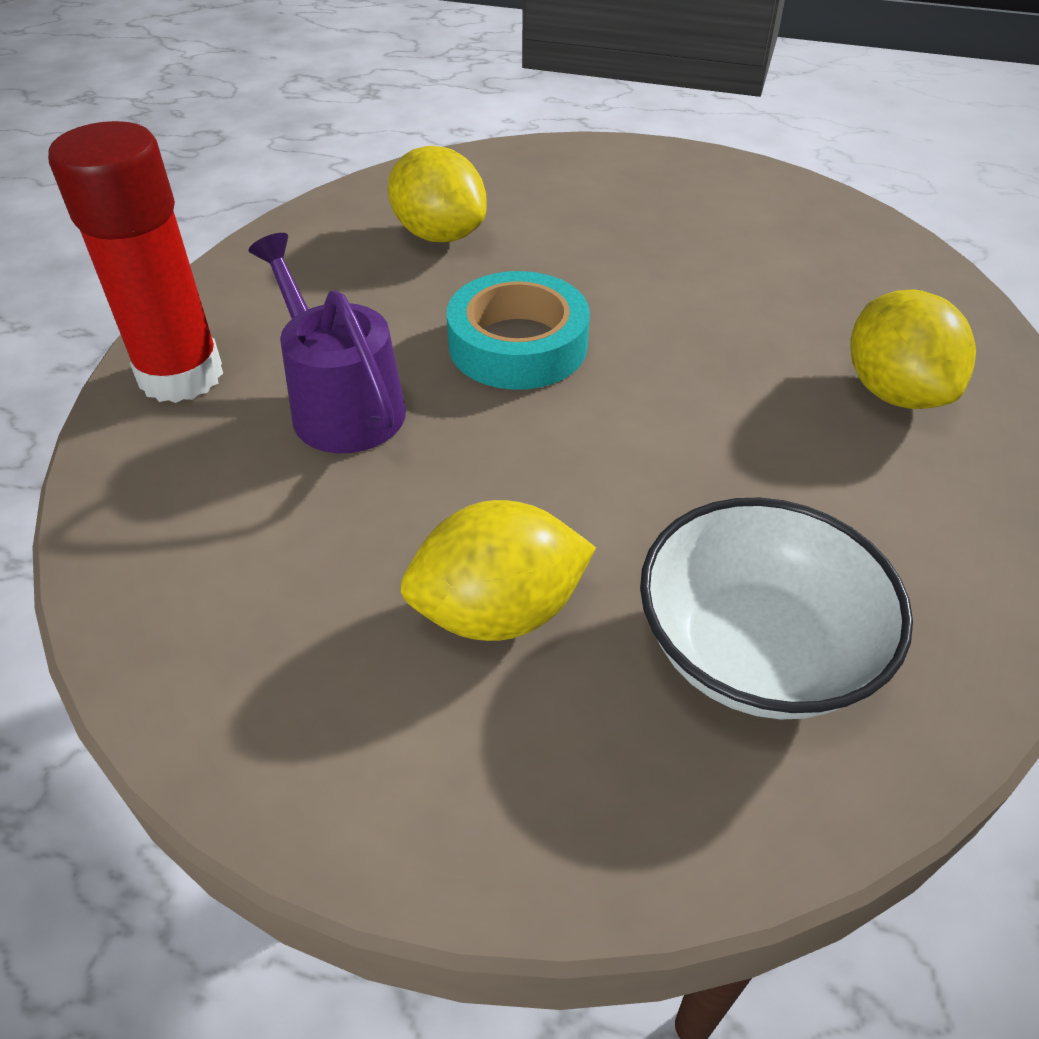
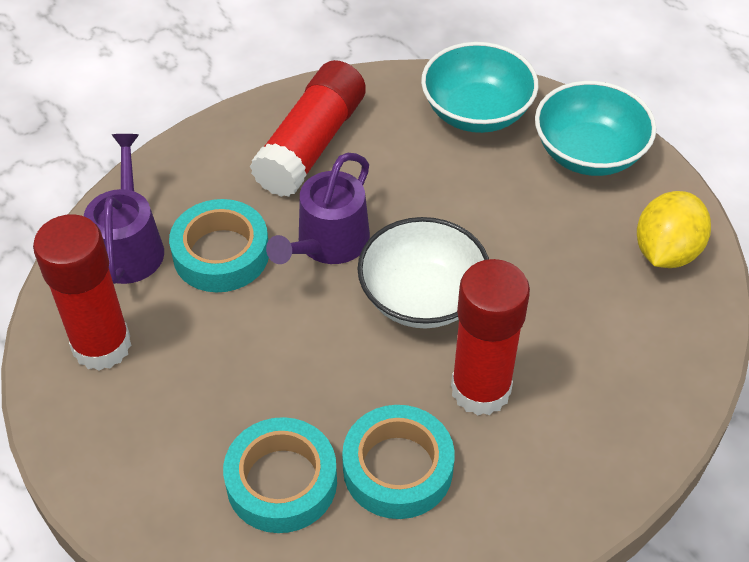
purple watering can: [248,233,406,453] = 1 -> [84,134,164,284] [266,153,370,264] = 2
red glue stick: [48,121,223,403] = 1 -> [33,214,131,371] [250,60,366,197] [451,259,530,416] = 3
turquoise bowl: none = 0 -> [421,42,538,133] [535,81,656,176] = 2
turquoise tape: [447,271,590,390] = 1 -> [169,199,269,292] [223,417,337,533] [342,405,455,519] = 3
yellow lemon: [388,146,487,242] [400,500,596,641] [850,290,976,409] = 3 -> [637,191,711,268] = 1

